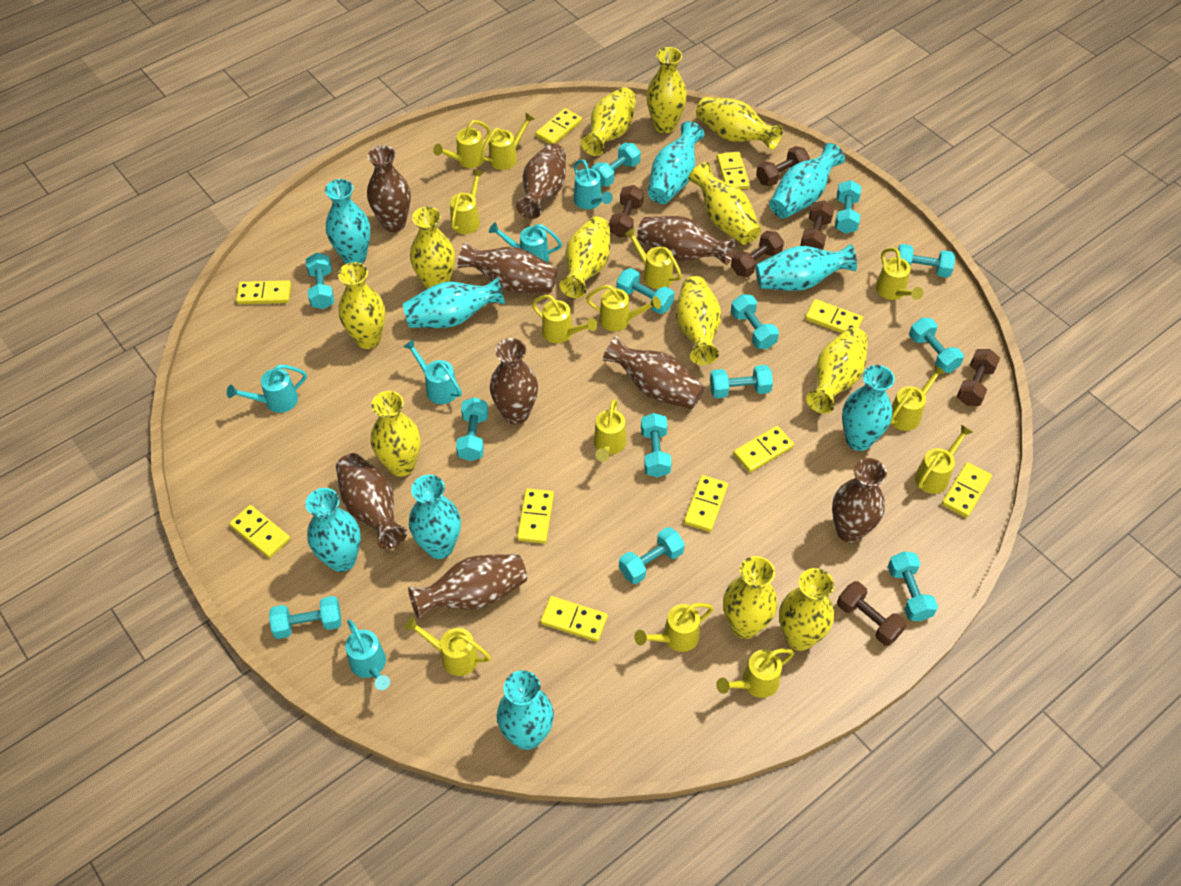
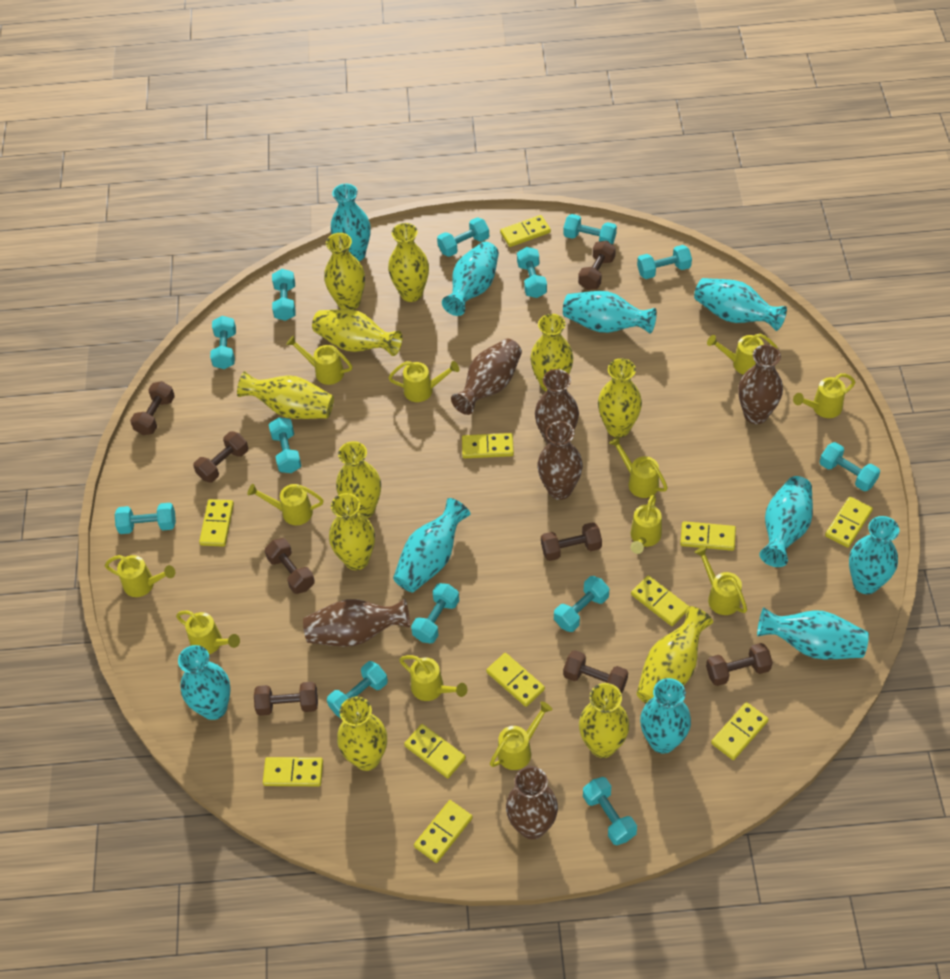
brown dumbbell: [609,185,644,238] [731,231,784,277] [756,146,810,187] [800,200,834,250] [837,581,907,646] [957,349,1000,406] = 6 -> [130,381,175,435] [193,431,248,483] [254,682,318,716] [265,538,315,594] [541,522,602,561] [563,650,628,694] [578,241,616,290] [706,643,773,686] = 8
brown vase: [336,453,407,549] [367,145,411,232] [408,554,527,619] [457,242,558,293] [490,338,538,424] [516,143,566,219] [603,336,705,409] [637,216,735,265] [832,458,887,543] = 9 -> [303,599,410,647] [451,339,522,415] [506,766,558,839] [535,369,579,445] [537,421,583,500] [738,345,783,424] = 6
turquoise vase: [306,488,361,572] [325,179,371,264] [403,277,505,328] [409,475,461,559] [497,670,554,750] [648,121,704,204] [756,244,857,291] [769,143,845,218] [842,365,895,451] = 9 -> [178,645,231,720] [331,184,371,261] [393,498,470,592] [442,242,499,316] [563,291,657,334] [640,678,691,754] [694,278,787,331] [757,607,869,659] [759,476,813,567] [849,516,899,594] = 10
turquoise watering can: [227,365,307,413] [345,619,390,690] [403,339,462,404] [489,222,562,262] [574,159,613,209] = 5 -> none = 0
yellow domino: [229,505,290,558] [236,280,291,304] [517,488,554,544] [535,108,582,144] [540,596,608,642] [684,475,728,532] [717,152,750,189] [733,426,794,473] [805,299,863,333] [942,462,992,518] = 10 -> [199,499,234,547] [263,757,323,786] [404,724,466,778] [414,800,473,863] [462,433,514,458] [486,653,545,707] [500,215,551,247] [631,576,688,626] [680,521,736,551] [711,702,769,760] [825,497,873,548] = 11
yellow vase: [338,262,386,349] [371,391,421,477] [410,207,455,290] [559,217,610,298] [581,87,636,156] [646,47,687,133] [676,276,721,365] [689,162,761,245] [696,97,783,150] [723,556,777,639] [779,568,834,651] [806,327,868,414] = 12 -> [237,371,334,419] [312,309,402,356] [324,233,365,310] [329,493,375,570] [336,441,381,518] [337,696,387,771] [388,223,429,302] [530,314,573,391] [579,683,630,758] [598,358,642,437] [636,606,713,703] = 11
yellow watering can: [404,617,491,676] [433,120,491,168] [450,169,484,234] [481,113,535,170] [532,295,597,343] [586,285,661,331] [594,399,626,462] [624,228,682,289] [634,603,714,652] [716,648,794,698] [876,248,923,300] [890,365,946,431] [915,424,973,494] = 13 -> [105,555,175,597] [176,610,240,654] [247,484,324,525] [286,335,352,385] [388,361,459,402] [399,655,467,701] [490,701,552,770] [609,436,668,498] [631,495,662,554] [694,547,747,615] [707,334,779,375] [793,373,855,418] = 12

